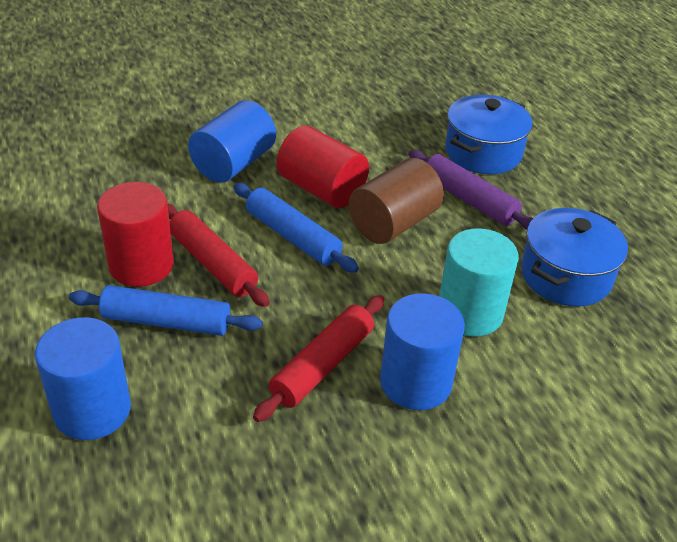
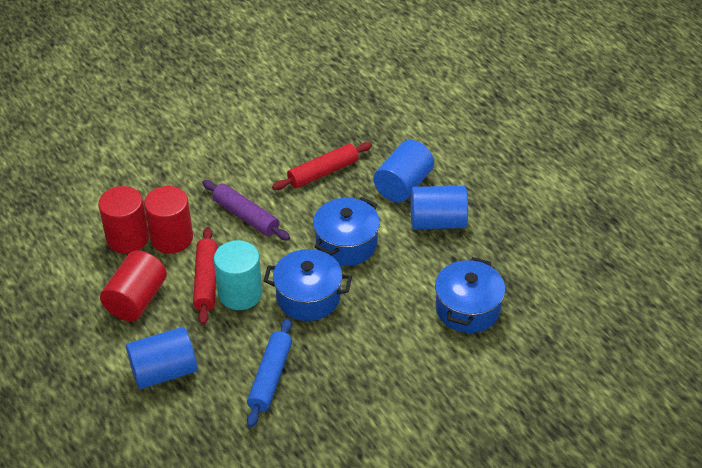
blue pot: [445,95,532,174] [521,208,628,306] = 2 -> [264,249,352,321] [313,197,380,266] [435,257,505,333] = 3
blue rolling pin: [69,285,263,336] [233,183,359,273] = 2 -> [247,318,292,428] = 1
brown cylinder: [349,158,444,244] = 1 -> none = 0
red cylinder: [97,182,174,287] [277,126,369,208] = 2 -> [98,186,149,254] [100,250,167,321] [144,186,193,254] = 3

